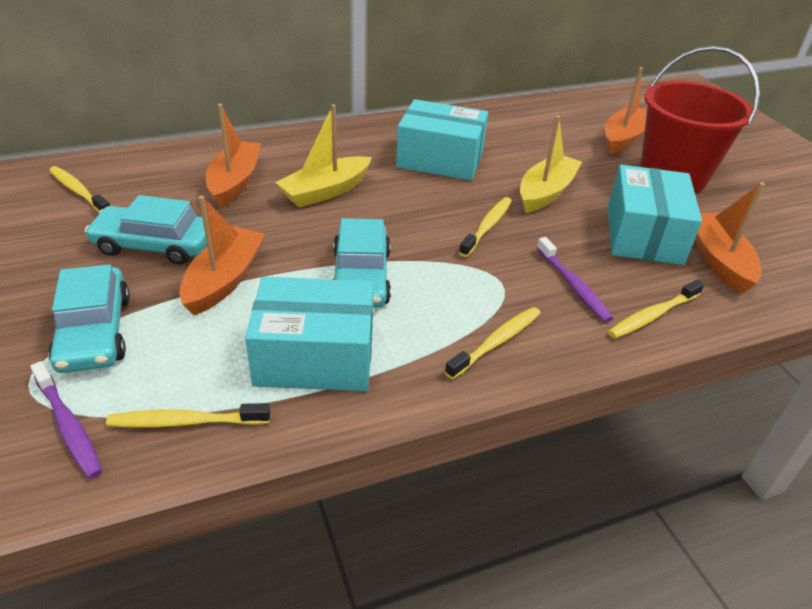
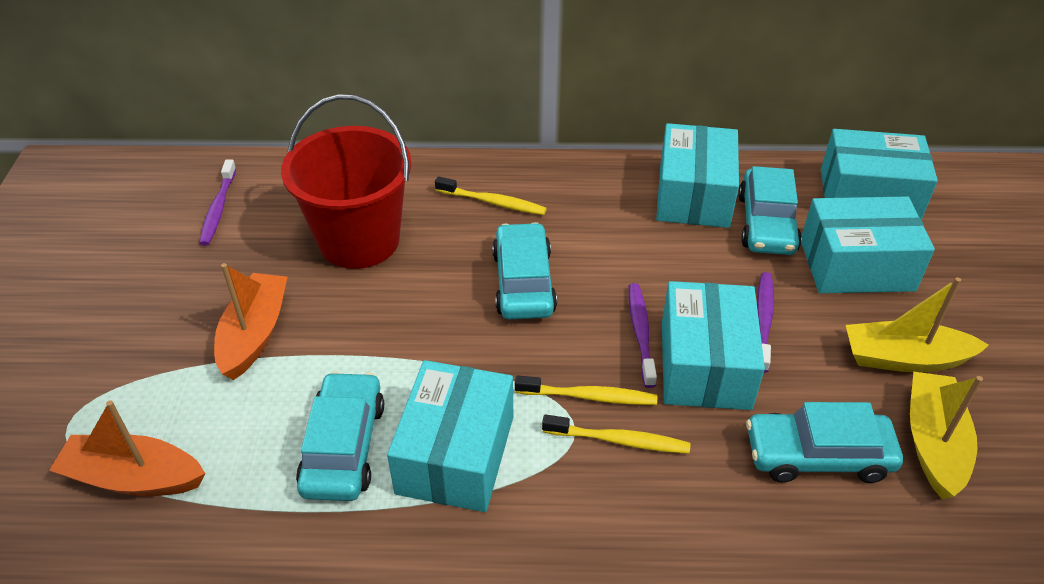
orange boat: [179,196,265,315] [206,104,261,208] [605,67,647,154] [695,182,765,294] = 4 -> [49,400,205,496] [214,263,287,380] = 2
purple toothbrush: [30,361,102,479] [537,237,613,323] = 2 -> [199,159,236,246] [629,283,657,388] [757,272,774,373] = 3
turquoise box: [245,276,374,391] [396,99,488,181] [608,165,702,265] = 3 -> [387,360,513,512] [656,123,739,228] [662,281,765,410] [801,196,935,293] [821,129,938,220] = 5
turquoise car: [48,264,130,373] [85,195,207,265] [332,218,391,308] = 3 -> [296,371,384,501] [492,222,557,319] [738,166,802,255] [746,402,903,483] = 4
yellow toothbrush: [49,166,110,212] [106,403,270,428] [445,307,541,379] [459,197,512,257] [608,279,704,338] = 5 -> [435,176,547,215] [515,375,657,405] [542,414,691,454] = 3

